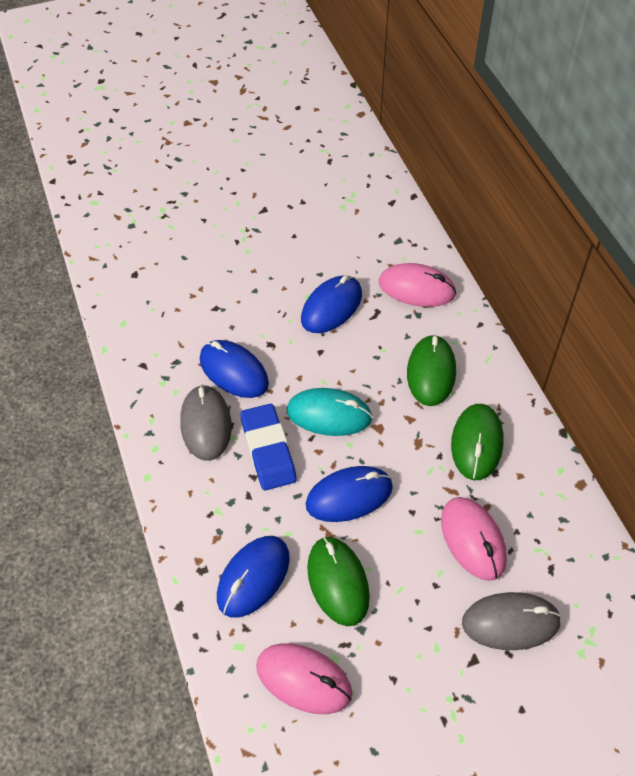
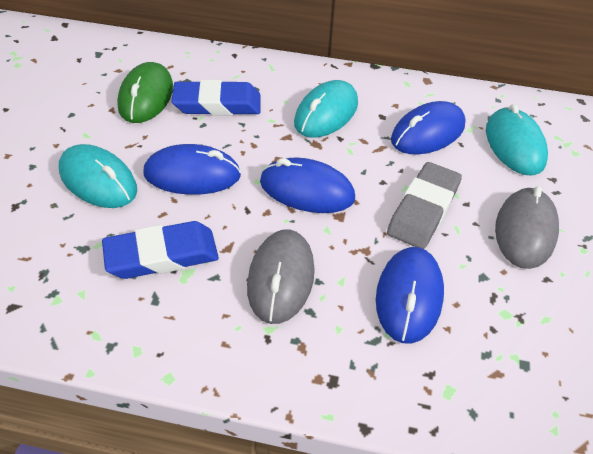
blue eraser: [240,404,296,490] = 1 -> [102,221,219,279] [171,80,260,116] = 2
green mouse: [307,537,370,626] [407,334,456,406] [451,404,503,480] = 3 -> [117,62,173,123] = 1
grey eraser: none = 0 -> [387,162,462,249] = 1
pink mouse: [256,643,352,714] [379,263,457,307] [441,497,507,581] = 3 -> none = 0
turquoise mouse: [287,388,373,436] = 1 -> [59,144,137,208] [294,80,358,138] [486,104,548,176] = 3

